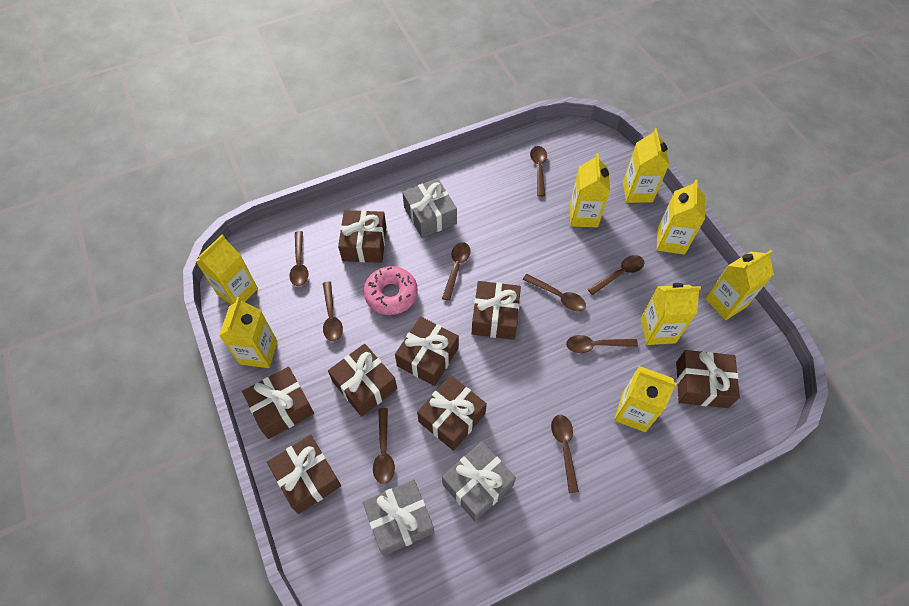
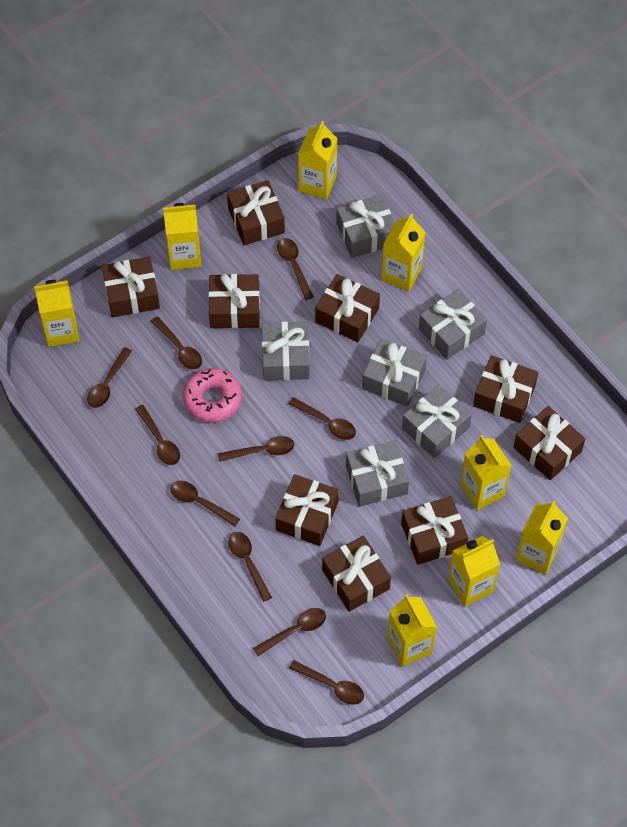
brown gift: [242,367,314,439] [267,435,341,514] [328,344,397,417] [338,210,387,263] [395,316,459,386] [417,375,487,451] [472,281,521,340] [676,350,740,408] = 8 -> [102,257,160,317] [208,274,260,329] [227,180,285,245] [275,474,339,546] [315,274,380,342] [322,536,391,612] [401,496,468,565] [473,355,538,423] [514,406,585,480] = 9
brown spoon: [289,231,308,286] [323,281,343,341] [373,408,395,484] [442,242,471,301] [523,274,586,311] [530,146,547,197] [551,415,579,493] [566,335,638,353] [588,255,644,295] = 9 -> [87,347,132,408] [135,405,180,465] [151,316,202,369] [170,481,240,526] [218,436,294,462] [228,532,272,602] [253,608,326,656] [277,238,314,300] [289,397,356,440] [289,660,364,705] = 10
grey gift: [363,479,434,556] [402,178,457,238] [442,442,516,521] = 3 -> [262,321,309,381] [336,195,395,258] [346,441,409,507] [362,338,427,407] [402,384,472,458] [419,289,487,360] = 6

